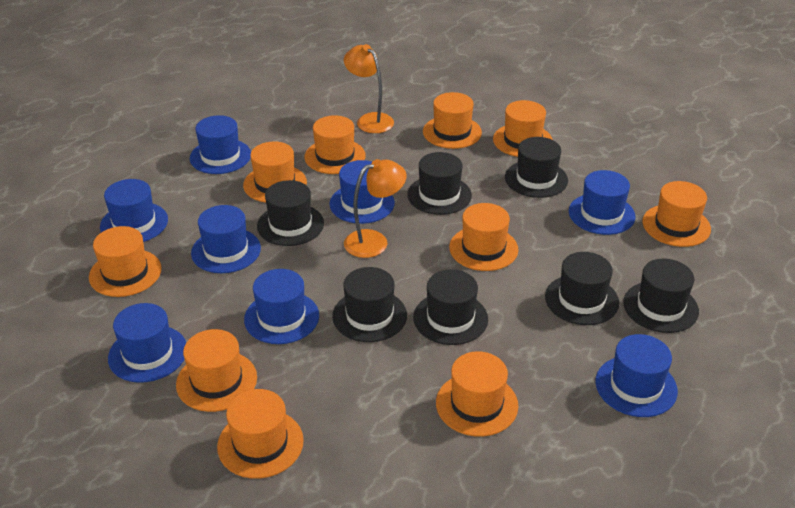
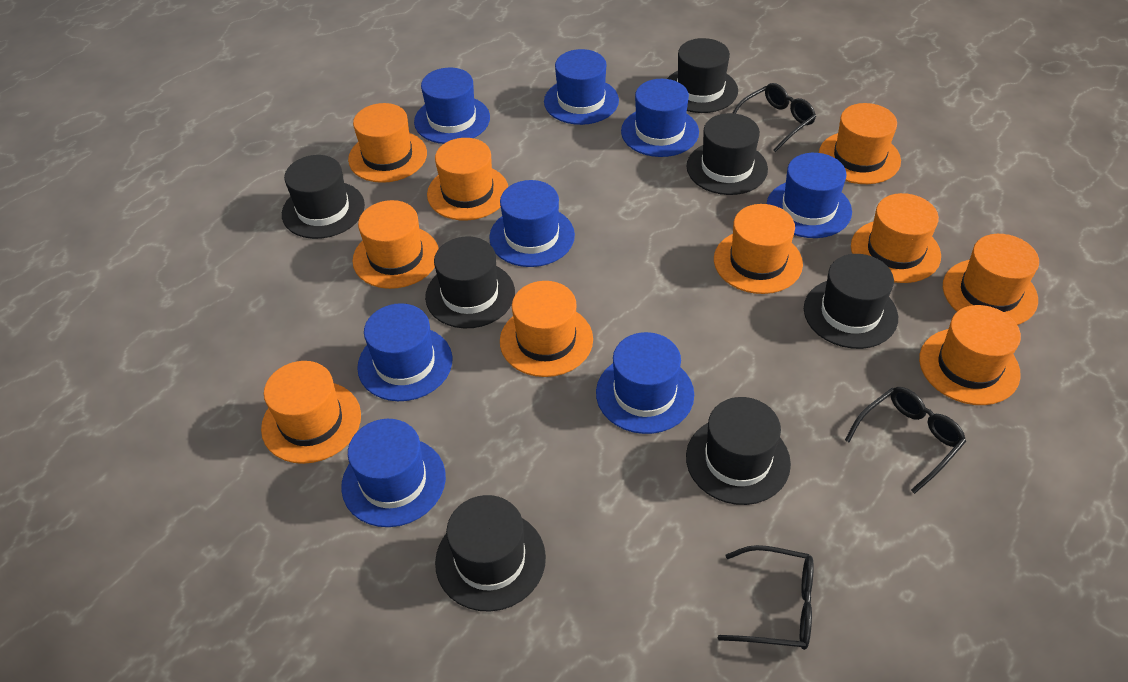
black glasses: none = 0 -> [718,545,814,650] [733,83,816,152] [845,387,966,494] = 3
orange lamp: [344,44,394,133] [344,159,407,258] = 2 -> none = 0

